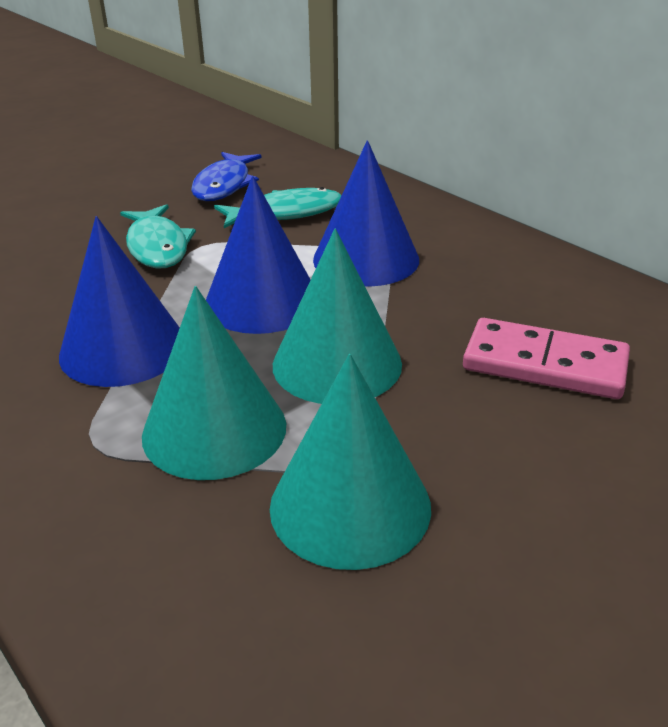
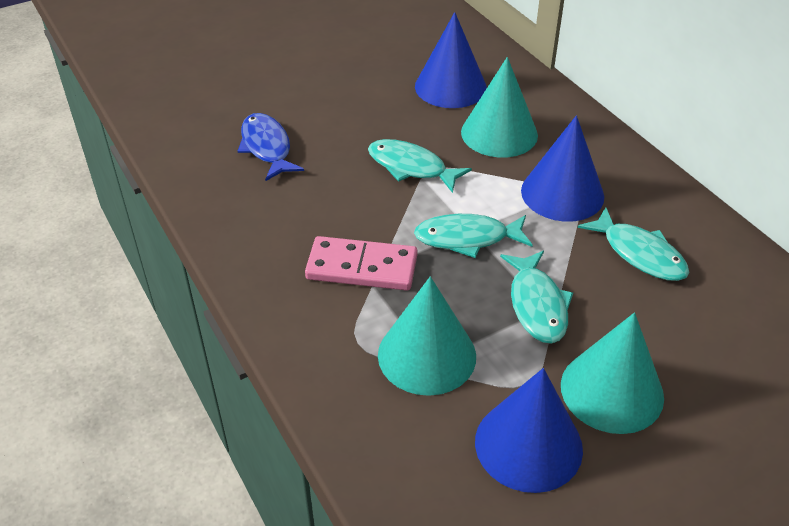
turquoise fish: [120,204,196,269] [214,187,342,228] = 2 -> [368,139,472,193] [414,214,533,258] [500,251,573,344] [578,207,689,281] = 4

